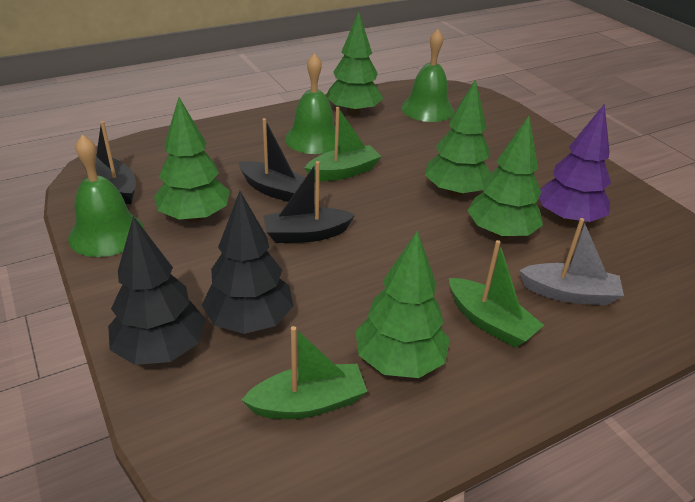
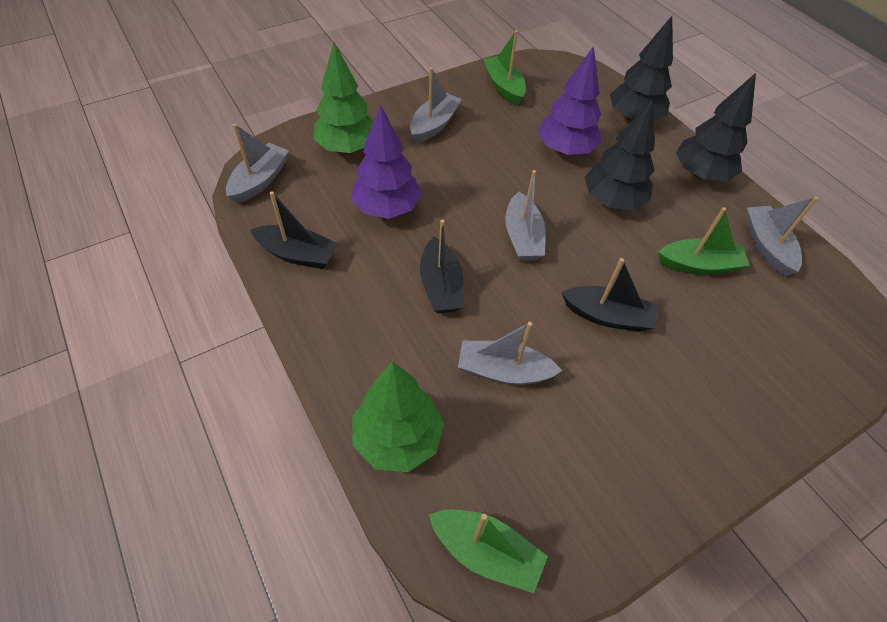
black tree: [108,216,206,365] [202,191,293,334] = 2 -> [584,99,655,210] [610,16,673,122] [676,73,756,181] = 3
green bell: [68,135,144,257] [285,53,339,154] [401,29,454,122] = 3 -> none = 0
green tree: [154,97,230,222] [326,12,383,116] [355,230,450,378] [425,79,491,197] [467,116,543,239] = 5 -> [313,42,373,153] [352,361,444,472] = 2
grey boat: [519,218,624,305] = 1 -> [226,124,289,203] [410,67,462,143] [458,322,562,385] [505,170,546,261] [747,196,818,276] = 5
purple tree: [539,104,611,224] = 1 -> [351,104,422,219] [538,46,602,155] = 2

